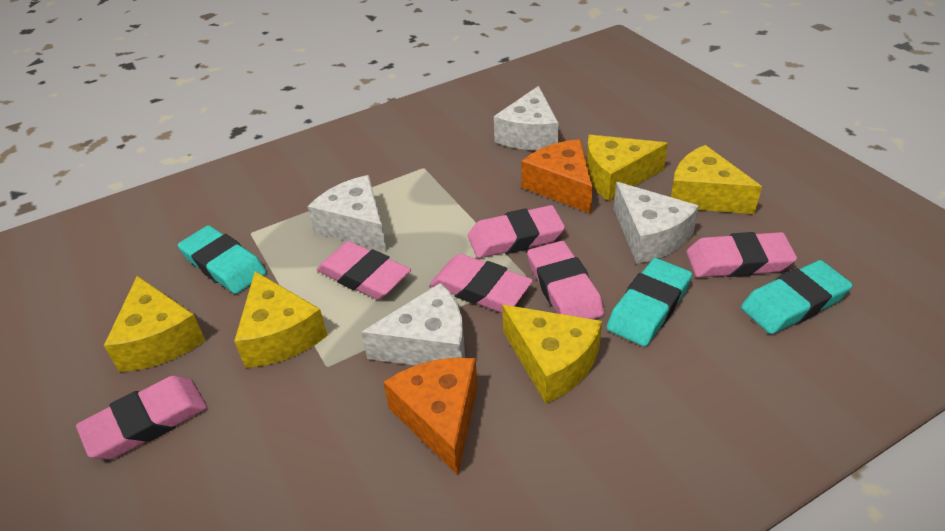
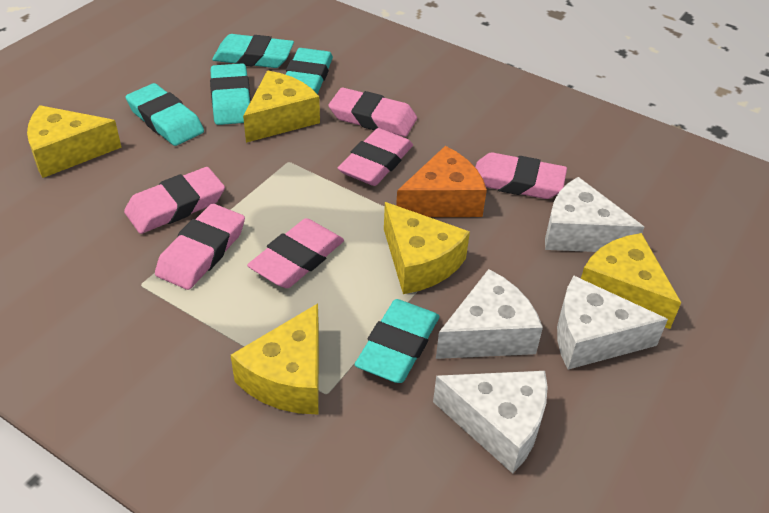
orange cheese: [383,358,478,475] [521,139,593,214] = 2 -> [396,146,487,217] = 1
turquoise eraser: [178,225,266,294] [607,258,692,347] [741,260,853,334] = 3 -> [125,83,204,146] [210,63,251,125] [212,34,294,68] [286,48,333,94] [355,299,439,383] = 5

